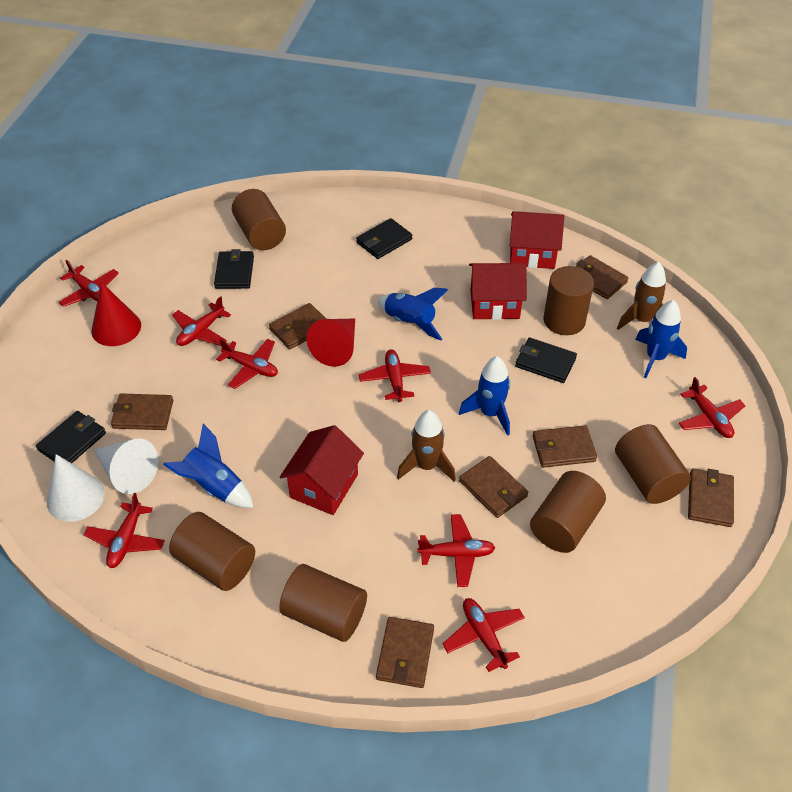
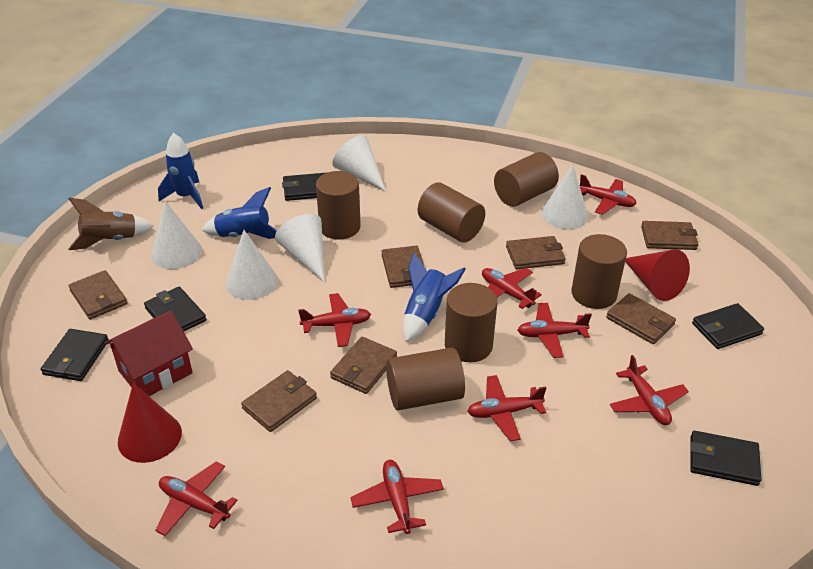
black wallet: [36,411,106,463] [214,249,254,289] [356,218,412,259] [515,337,577,383] = 4 -> [41,329,109,381] [144,287,206,331] [282,173,325,201] [690,431,761,486] [692,303,764,349] = 5
blue rocket: [163,424,254,508] [378,288,448,341] [459,356,510,436] [635,300,687,378] = 4 -> [158,133,203,209] [202,187,277,239] [403,253,466,342] = 3
brown rocket: [397,410,456,482] [617,262,666,330] = 2 -> [68,197,154,250] = 1
red house: [280,425,364,515] [469,263,527,320] [510,211,564,269] = 3 -> [104,310,193,396] = 1
white cone: [47,454,105,522] [93,439,159,494] = 2 -> [151,201,202,269] [226,230,278,300] [275,214,324,282] [332,135,386,192] [541,164,588,229] = 5

